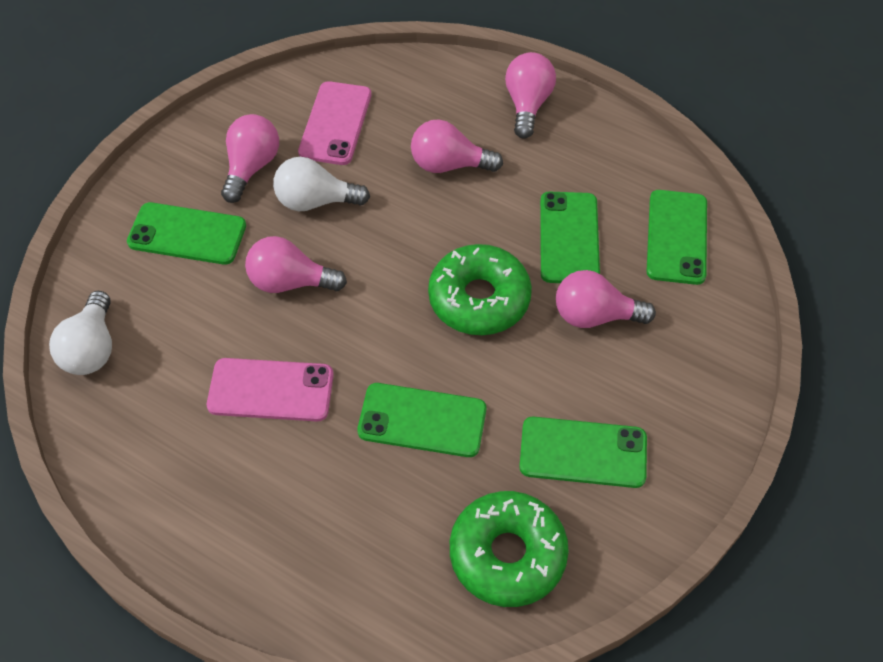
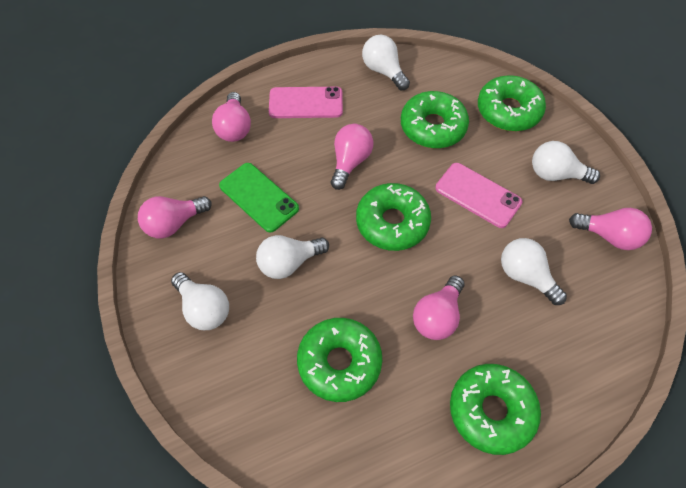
green donut: [428,244,532,335] [450,491,569,607] = 2 -> [297,318,382,402] [356,183,431,251] [401,91,469,148] [450,364,541,455] [478,75,546,132] = 5
green phone: [127,202,246,265] [357,383,486,457] [519,417,647,488] [540,192,600,283] [646,190,707,285] = 5 -> [219,163,299,233] = 1
white light bulb: [49,291,112,375] [273,157,370,211] = 2 -> [171,272,229,330] [256,235,329,279] [362,35,410,90] [501,238,567,305] [532,141,600,184] = 5

